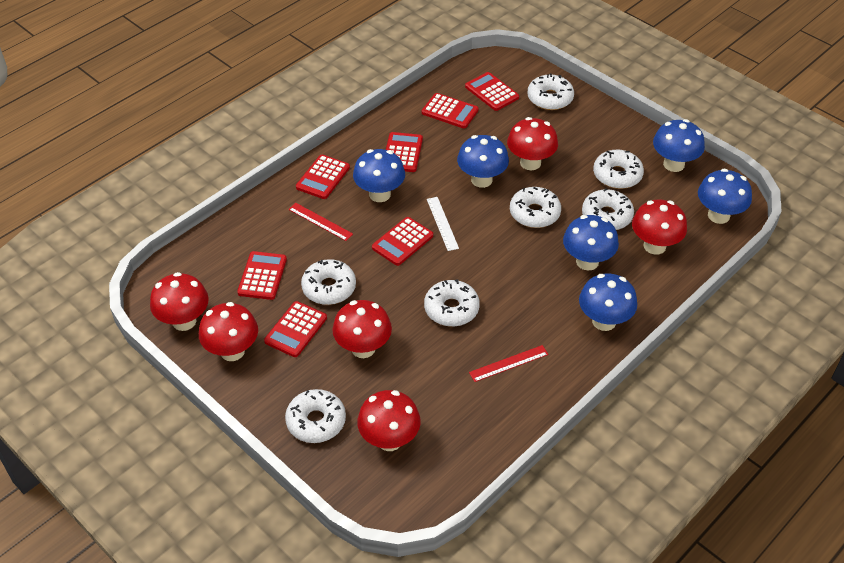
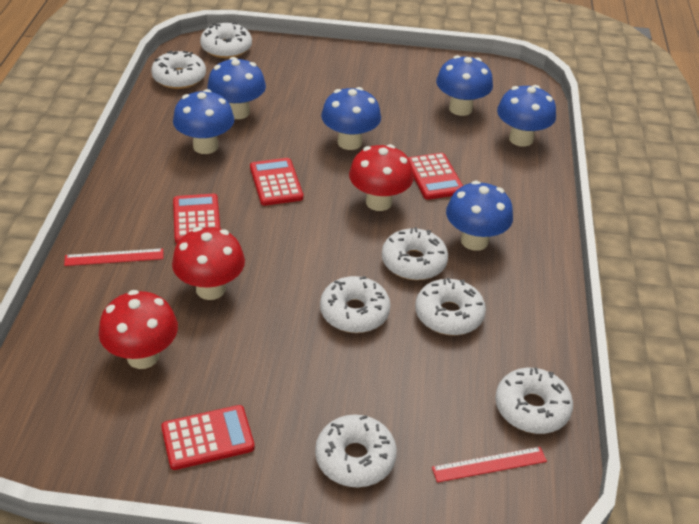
red calculator: [237,251,287,300] [264,301,327,357] [296,155,350,199] [372,217,433,266] [386,132,423,172] [422,93,479,128] [465,72,519,111] = 7 -> [161,405,255,470] [173,194,220,243] [250,158,304,206] [408,153,463,200] = 4
red mushroom: [150,272,209,331] [199,302,258,361] [332,300,392,358] [357,390,421,451] [507,117,558,170] [632,199,687,255] = 6 -> [99,290,178,369] [172,227,245,300] [349,144,413,211] = 3
white ruler: [427,197,459,251] = 1 -> none = 0

